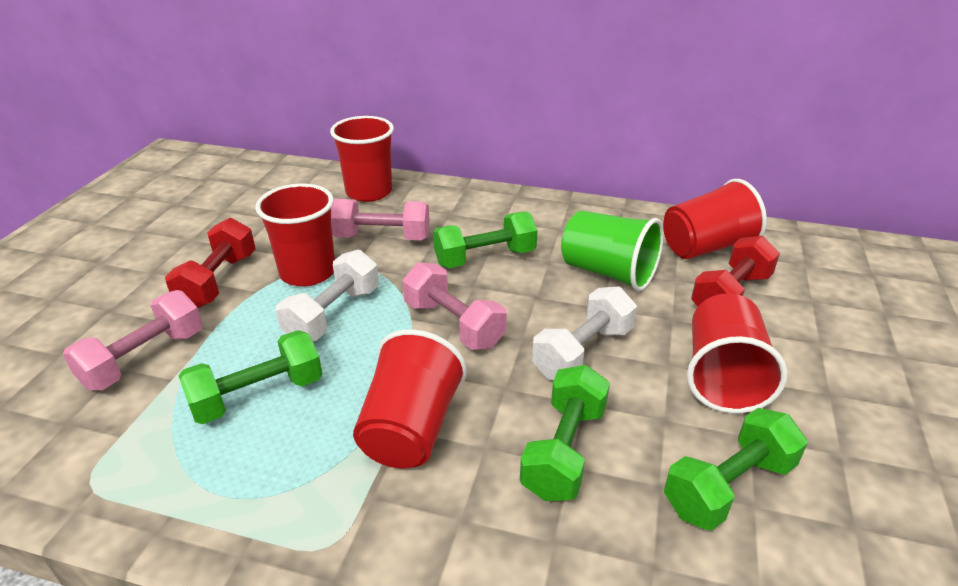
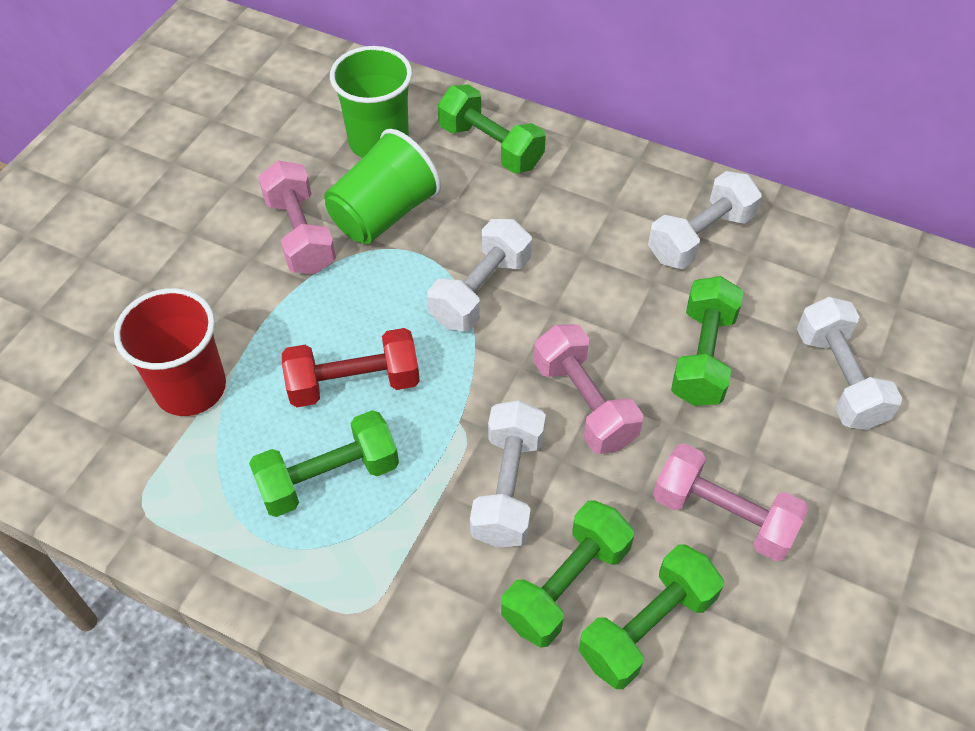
green cup: [561,210,664,291] = 1 -> [324,129,441,244] [330,46,412,158] = 2
green dumbbell: [179,330,322,424] [433,212,538,268] [520,365,610,501] [664,408,808,531] = 4 -> [249,410,399,517] [438,85,546,174] [501,500,634,648] [579,544,724,689] [671,276,744,406] = 5
red cup: [255,183,335,286] [330,116,394,202] [353,329,467,469] [663,179,767,259] [687,293,787,413] = 5 -> [114,288,226,416] = 1
red dumbbell: [165,218,256,308] [691,235,780,306] = 2 -> [282,328,420,407] = 1
white dumbbell: [276,250,379,341] [532,287,637,380] = 2 -> [427,219,532,331] [470,400,546,548] [648,171,762,269] [797,297,903,430] = 4

